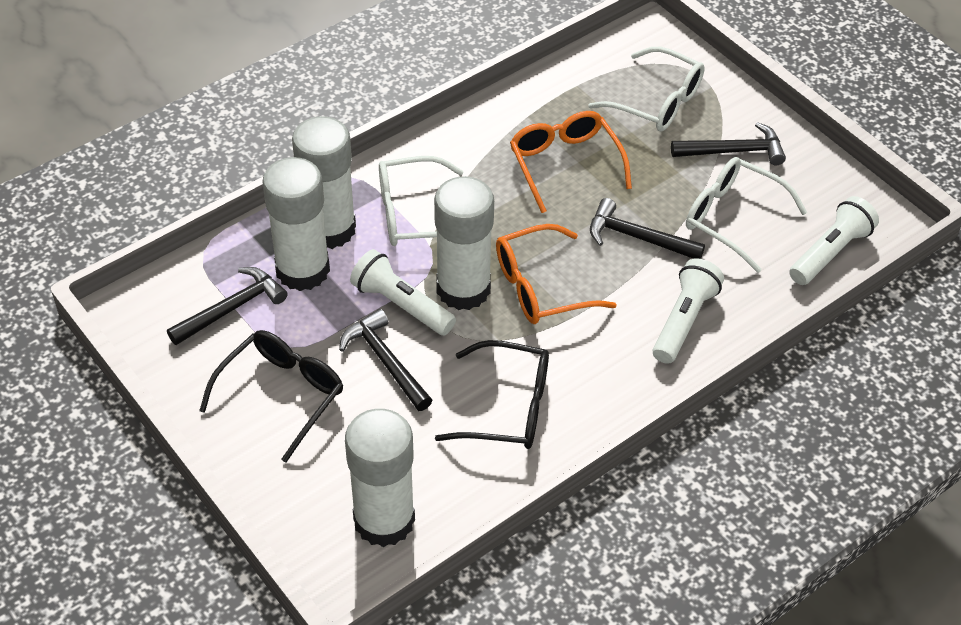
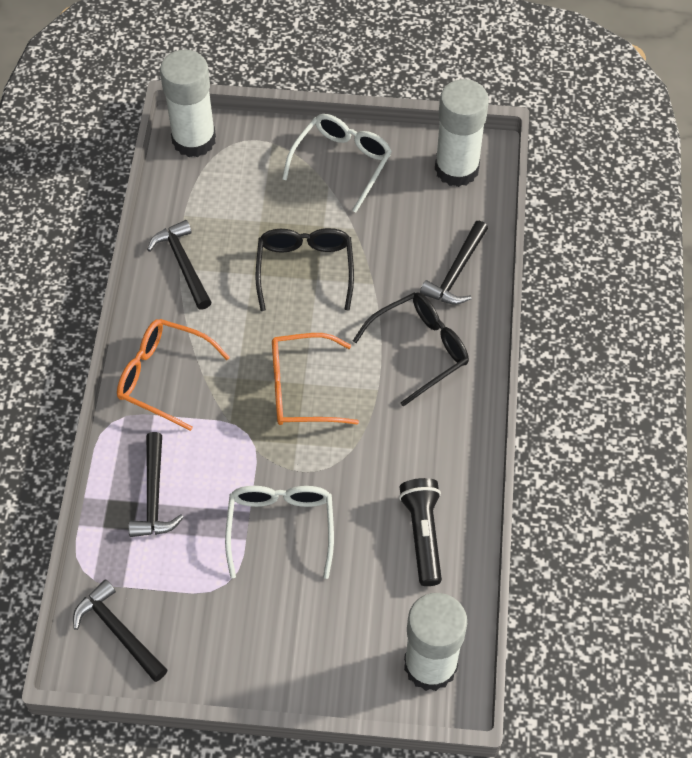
black flashlight: none = 0 -> [399,478,442,586] = 1
white flashlight: [350,249,456,336] [653,258,724,364] [789,196,879,285] = 3 -> none = 0
white glasses: [379,156,463,246] [588,47,705,131] [686,157,807,273] = 3 -> [225,486,334,579] [282,114,392,212] = 2
white glue stick: [262,157,330,291] [292,116,356,249] [345,409,415,547] [434,176,494,310] = 4 -> [160,50,216,157] [404,593,467,691] [435,79,489,187] = 3

